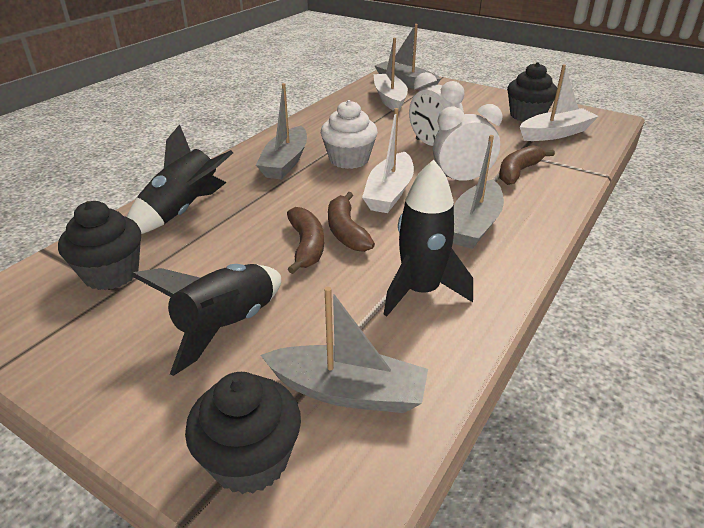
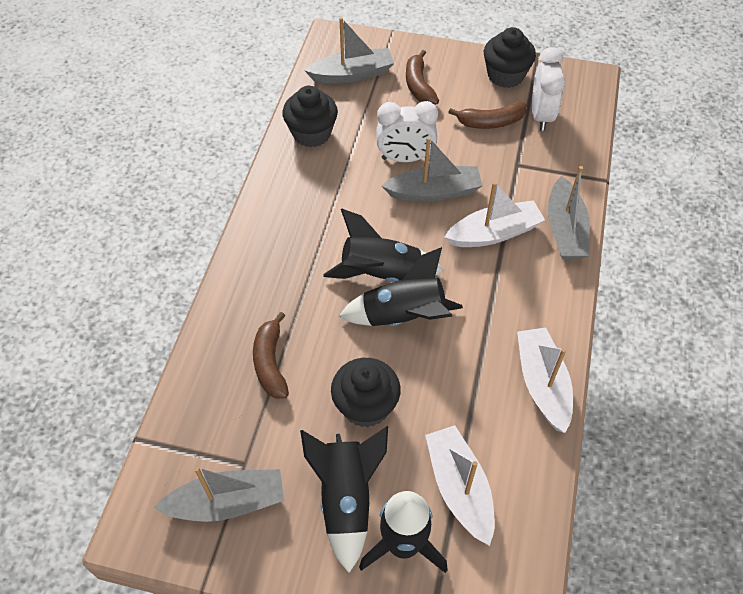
black rocket: [127,124,233,234] [131,264,281,376] [384,159,473,317] = 3 -> [300,426,388,573] [324,209,444,282] [339,247,463,326] [359,491,448,573] = 4
white cupcake: [321,100,378,169] = 1 -> none = 0

